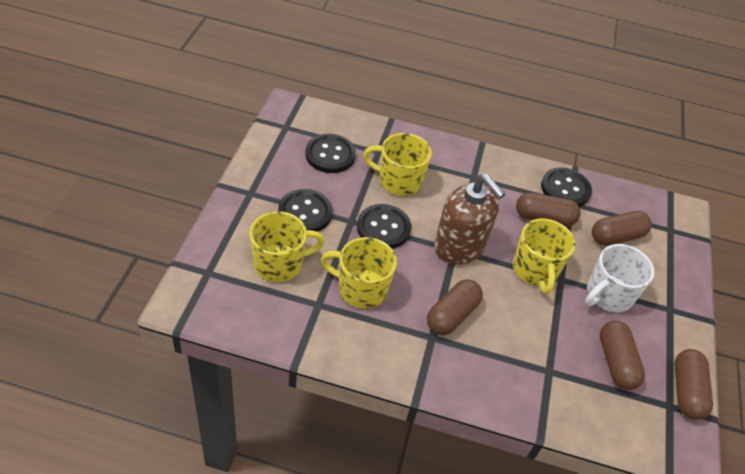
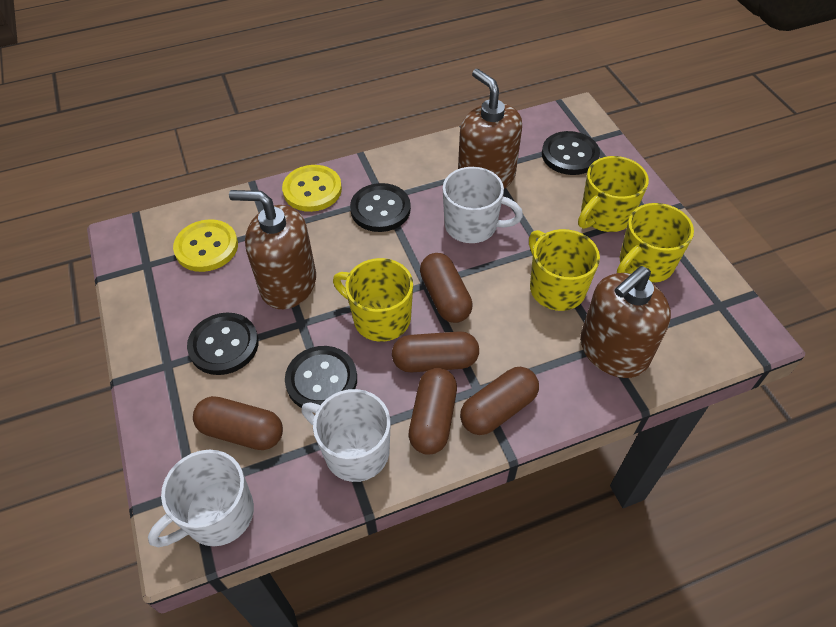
brown soap dispenser: [434,174,505,265] = 1 -> [229,190,316,309] [458,69,522,189] [580,266,671,378] = 3
white mug: [585,244,655,313] = 1 -> [148,450,254,547] [301,389,390,482] [443,167,523,243] = 3
yellow button: none = 0 -> [173,219,238,272] [282,165,342,212] = 2

